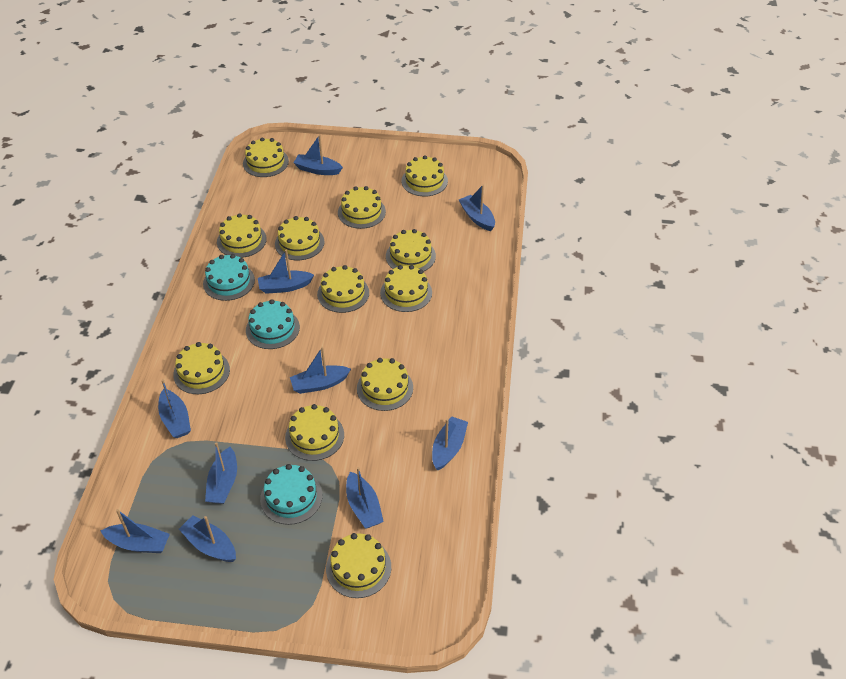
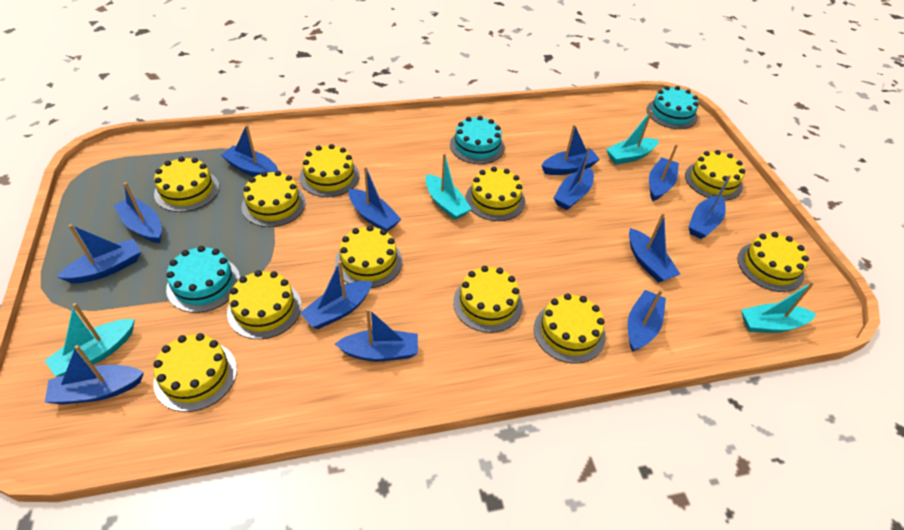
blue boat: [101,509,170,553] [158,379,191,438] [179,515,236,562] [205,442,237,504] [258,249,314,294] [290,347,351,394] [294,135,343,175] [346,467,384,529] [432,416,468,470] [459,185,495,231] = 10 -> [45,345,144,404] [57,224,141,283] [113,182,162,243] [221,125,278,177] [300,261,372,329] [335,308,418,361] [349,166,401,231] [541,124,600,175] [554,146,594,210] [628,289,666,352] [629,213,680,283] [649,144,679,201] [689,175,731,239] = 13
turquoise boat: none = 0 -> [44,303,135,377] [425,153,472,220] [606,110,659,165] [741,281,816,333] = 4
yellow cake: [173,342,230,394] [217,213,267,258] [243,137,289,177] [275,216,325,260] [285,404,344,461] [317,265,369,313] [326,533,391,598] [338,186,386,229] [357,358,413,411] [380,265,432,312] [386,229,436,272] [401,155,448,197] = 12 -> [153,333,237,412] [154,157,219,212] [227,270,302,339] [242,171,306,227] [299,144,359,197] [335,225,403,288] [453,266,523,333] [466,167,525,221] [534,293,606,364] [685,150,745,201] [737,232,809,292] = 11

